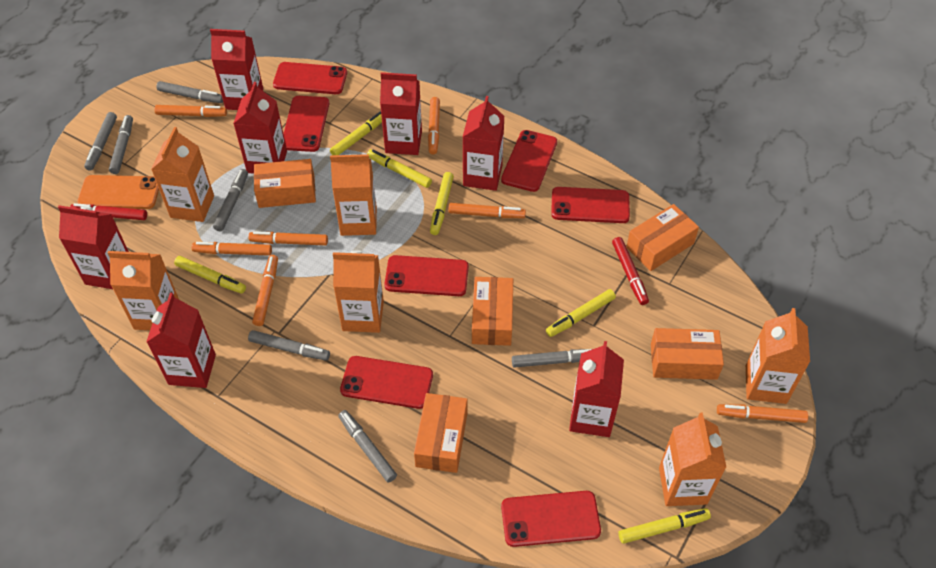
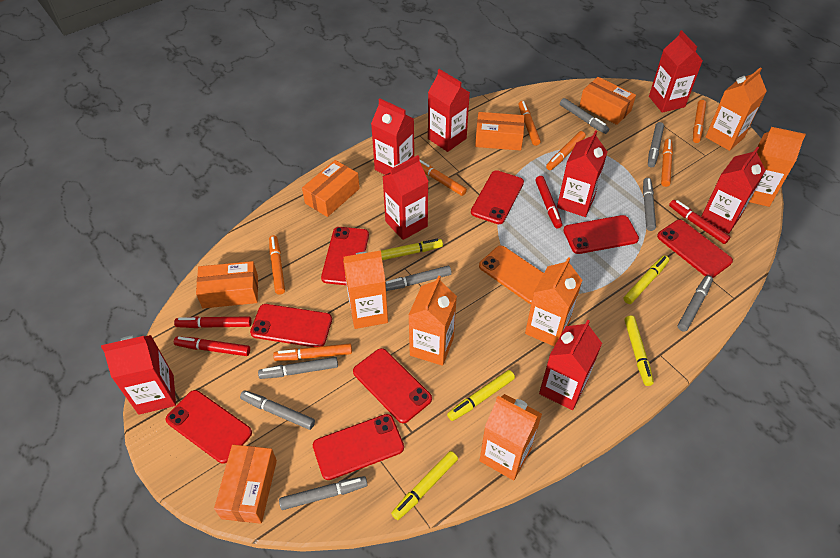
grey marker: [84,112,117,171] [109,115,133,174] [156,81,223,103] [213,169,248,231] [248,330,330,361] [338,410,397,483] [512,349,592,368] = 7 -> [240,390,315,430] [258,357,338,379] [279,476,368,510] [385,266,452,291] [560,98,609,134] [643,178,656,231] [648,122,664,168] [678,275,713,332] = 8
red carton: [58,205,129,289] [146,293,216,388] [210,29,263,110] [233,82,287,174] [380,72,422,155] [463,96,505,191] [569,341,624,437] = 7 -> [101,335,176,415] [371,99,414,175] [382,155,429,240] [428,69,470,152] [539,320,602,410] [557,130,607,217] [649,30,703,113] [701,147,766,234] = 8
red marker: [70,203,147,220] [612,237,649,305] = 2 -> [174,316,251,328] [174,337,250,356] [535,176,562,228] [669,200,730,244] = 4
red phone: [273,62,347,94] [283,96,329,152] [340,356,433,409] [384,255,469,296] [501,130,557,192] [501,491,601,547] [551,187,630,223] = 7 -> [166,390,252,464] [250,304,332,347] [313,414,404,480] [321,227,369,285] [353,348,432,423] [471,170,524,224] [563,215,639,254] [657,220,733,278] = 8
yellow marker: [174,256,246,294] [330,111,382,155] [367,149,432,188] [430,172,454,235] [546,289,616,337] [618,508,711,544] = 6 -> [381,239,443,260] [391,451,458,520] [447,370,515,421] [624,255,669,304] [625,316,654,386] = 5

